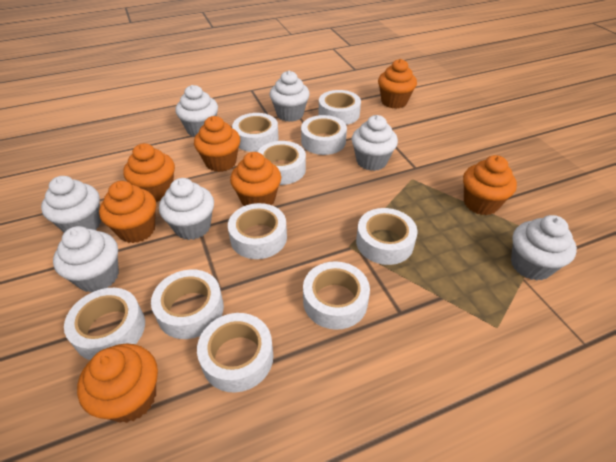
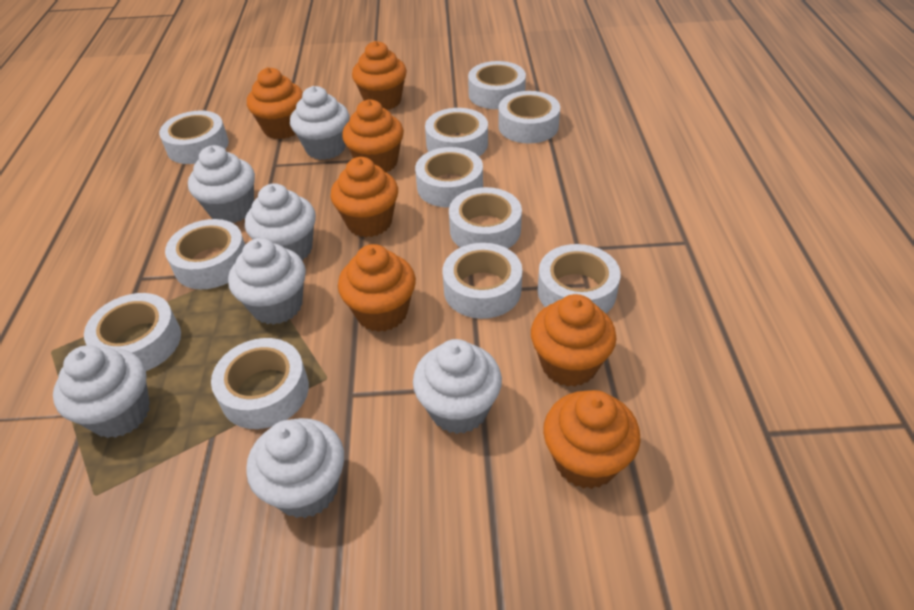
white tape: [64,288,145,360] [151,269,224,339] [197,313,273,392] [228,203,287,259] [232,113,279,152] [258,141,306,185] [301,115,347,155] [303,262,370,330] [318,90,361,125] [356,208,418,265] = 10 -> [84,293,181,371] [159,111,229,164] [165,219,245,289] [211,338,309,429] [415,147,483,208] [425,108,488,156] [443,243,522,319] [449,187,522,249] [468,61,526,109] [498,91,560,144] [537,244,620,313] = 11

